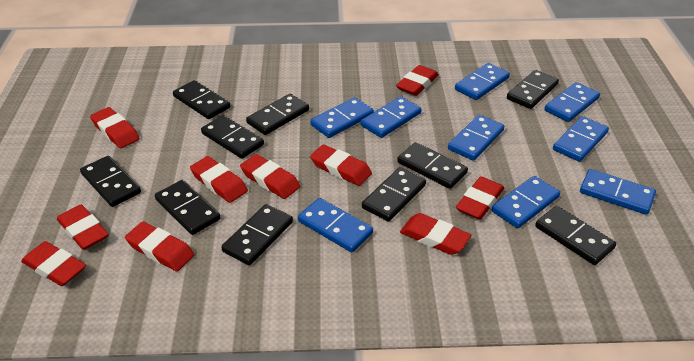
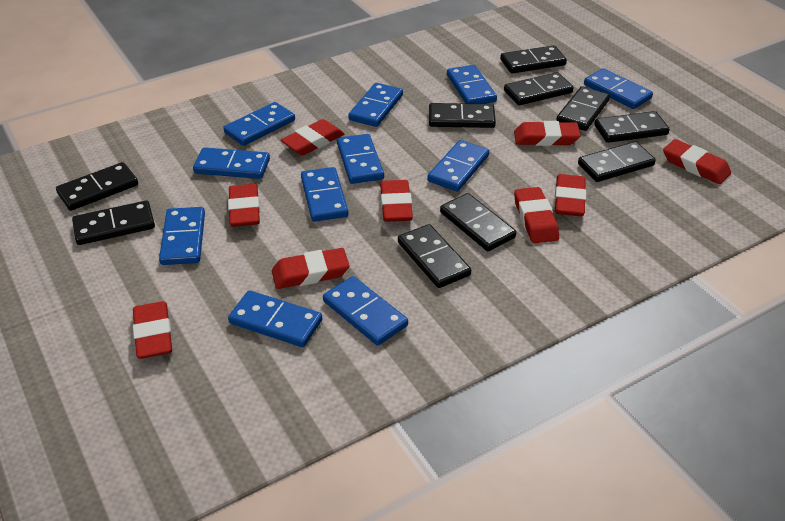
blue domino: [298,198,373,252] [310,97,374,138] [361,96,421,138] [448,115,504,161] [455,63,510,100] [492,176,560,228] [544,82,600,122] [553,116,609,162] [580,169,656,215] = 9 -> [159,207,205,265] [193,147,270,179] [223,102,295,146] [228,290,322,347] [301,167,349,222] [323,276,408,346] [337,134,384,184] [348,83,403,127] [427,140,489,192] [447,65,497,104] [584,68,653,109] = 11
red eraser: [21,241,86,286] [57,205,109,250] [90,107,140,148] [125,222,195,271] [190,156,248,203] [240,154,300,199] [310,144,372,186] [396,65,439,96] [400,213,471,255] [456,176,504,220] = 10 -> [133,301,172,359] [228,184,260,227] [272,248,350,289] [281,119,344,155] [380,180,413,222] [514,121,581,146] [514,187,559,243] [555,174,586,217] [663,139,731,184] = 9

